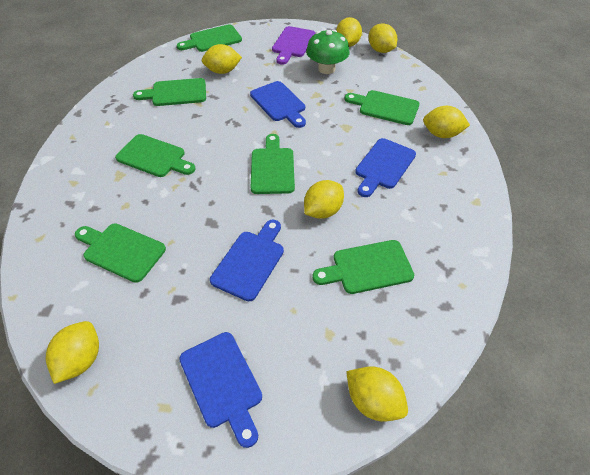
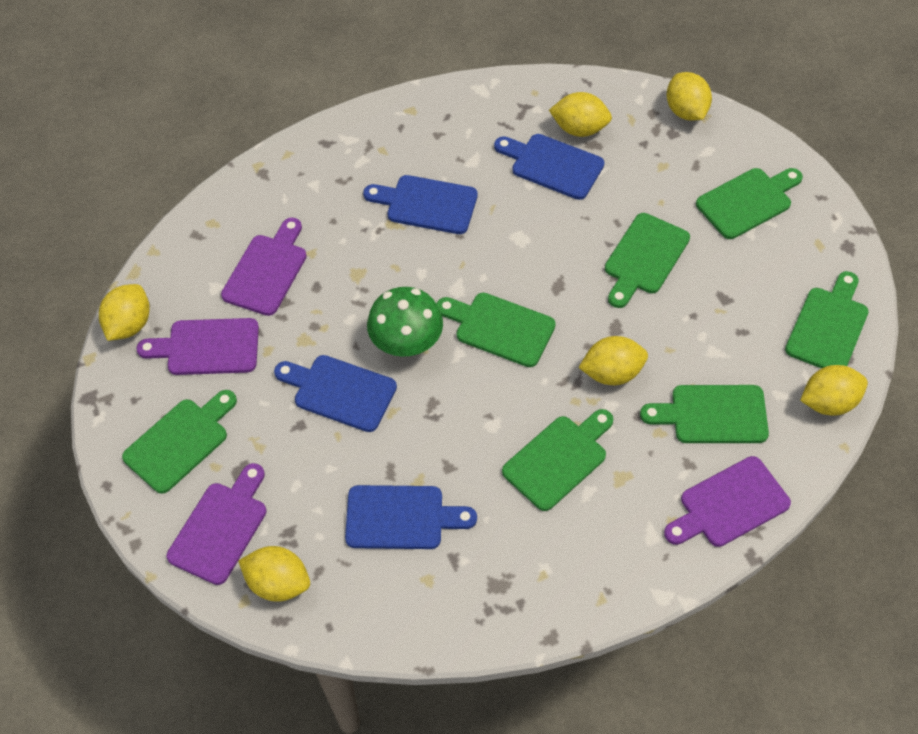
purple cutting board: [272,26,315,65] = 1 -> [136,318,259,375] [166,463,267,585] [221,218,307,316] [664,456,791,547] = 4
yellow lemon: [46,321,99,384] [202,44,242,74] [304,180,344,219] [336,17,362,47] [346,366,408,422] [369,23,397,53] [423,106,470,138] = 7 -> [99,284,150,341] [238,546,310,602] [549,92,612,137] [578,336,648,385] [667,72,712,121] [800,365,868,416] = 6

